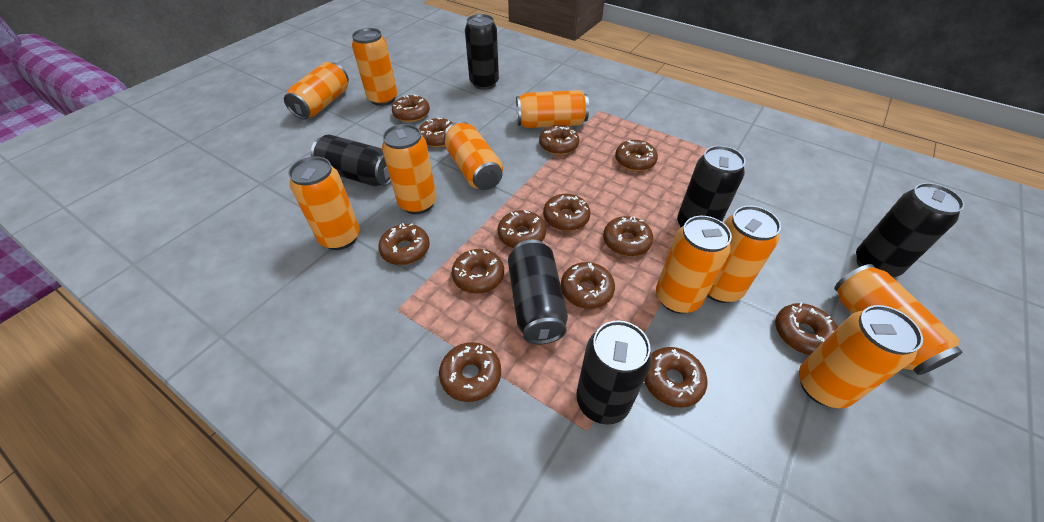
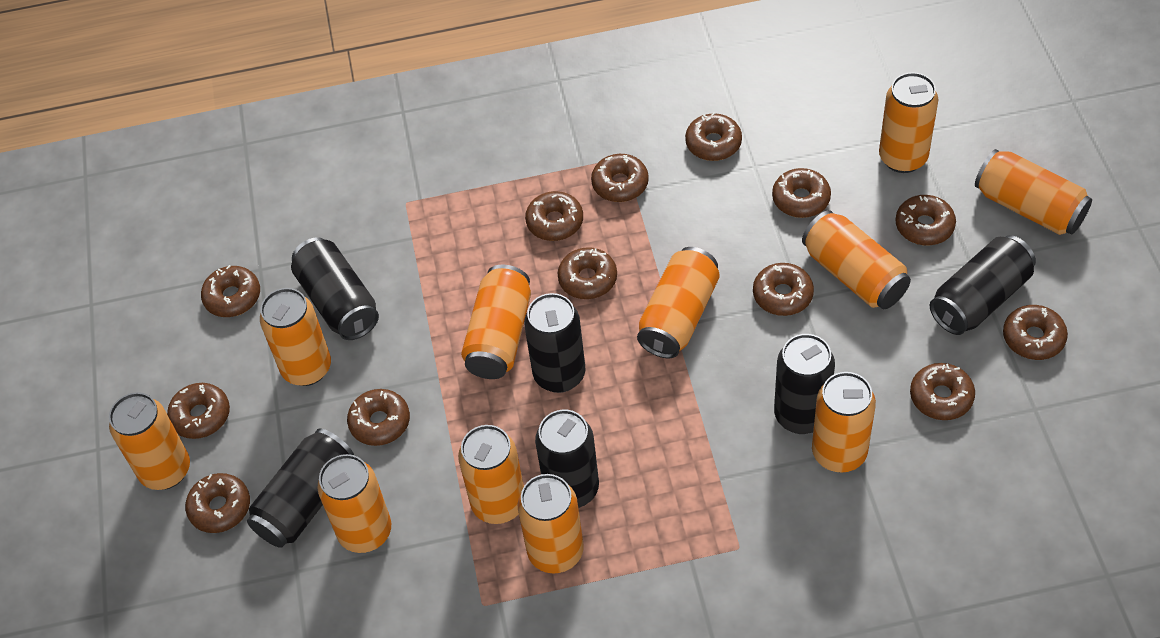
orange can: [284,62,349,119] [288,157,360,250] [352,28,397,106] [382,124,437,214] [444,121,503,190] [516,90,589,128] [656,216,732,314] [707,206,781,303] [799,305,923,408] [834,264,962,375] = 10 -> [109,392,190,490] [260,288,331,386] [317,454,391,553] [458,425,524,524] [461,265,531,379] [518,474,584,574] [637,247,720,358] [802,210,911,309] [812,372,876,473] [879,72,938,173] [975,149,1092,235] = 11

